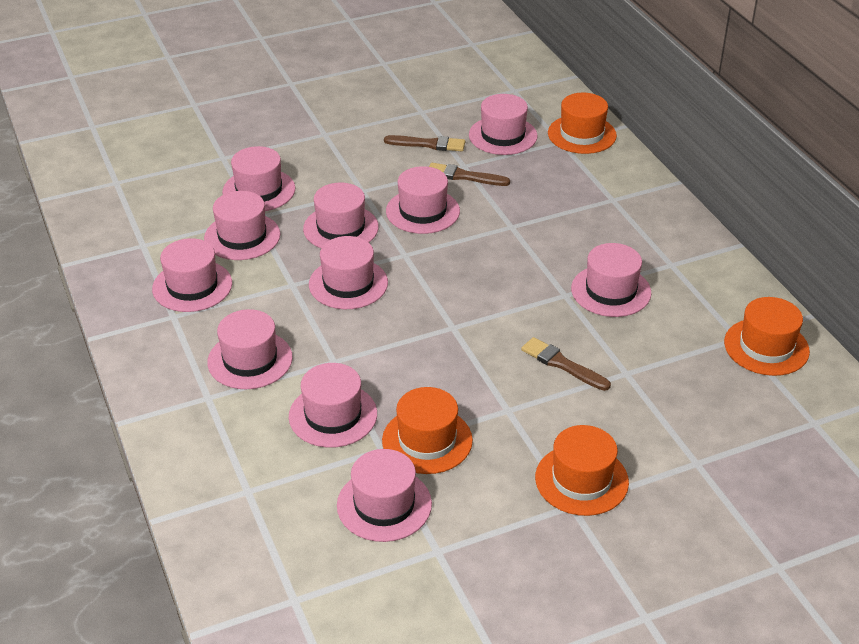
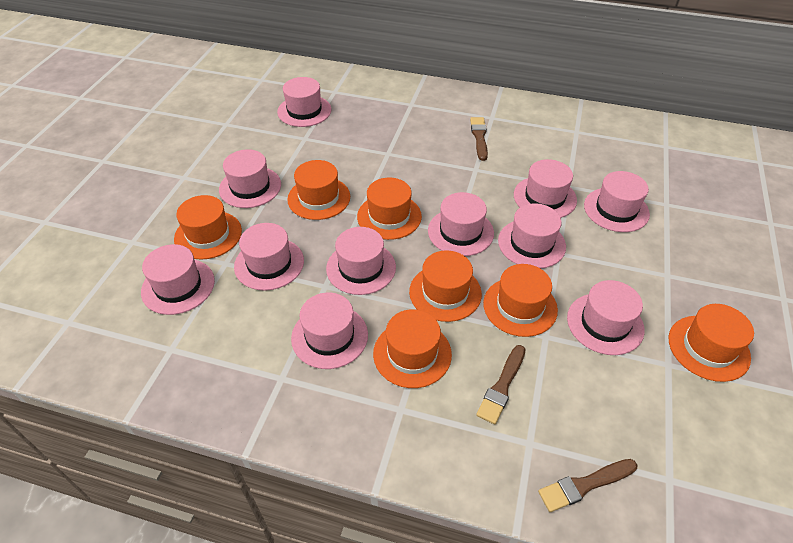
orange hat: [382,387,473,474] [535,425,629,516] [548,93,617,154] [724,297,810,376] = 4 -> [174,195,242,260] [287,160,350,220] [357,178,422,240] [373,309,452,388] [409,250,482,322] [483,264,558,337] [669,304,754,382] = 7

